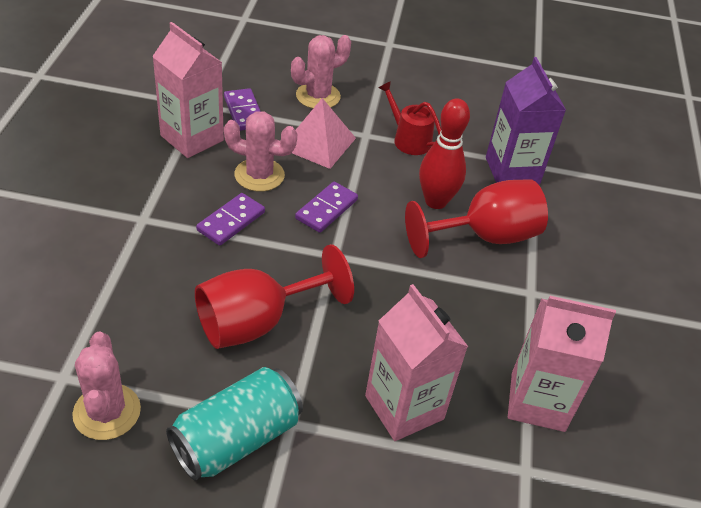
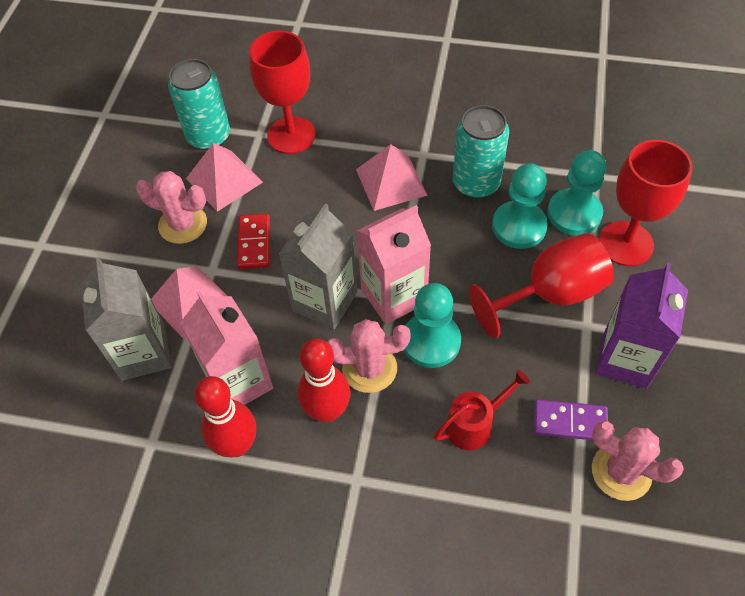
grey carton: none = 0 -> [81,258,171,381] [279,203,357,329] = 2
pink carton: [152,22,224,158] [365,284,468,441] [508,296,616,432] = 3 -> [180,291,273,405] [357,205,431,325] = 2
pink pyramid: [292,98,356,169] = 1 -> [151,266,227,340] [186,143,263,212] [356,144,428,211] = 3
purple domino: [196,193,265,246] [224,88,261,131] [295,182,358,233] = 3 -> [534,399,608,440] = 1
red bowling pin: [419,98,470,209] = 1 -> [194,376,256,458] [297,339,350,423] = 2
red domino: none = 0 -> [237,214,270,269] = 1
red goblet: [195,244,354,349] [405,179,548,258] = 2 -> [249,31,315,154] [469,233,614,339] [599,140,693,266] = 3
turquoise can: [166,367,303,481] = 1 -> [168,59,230,150] [453,105,509,198] = 2
turquoise pawn: none = 0 -> [404,283,461,368] [492,163,548,249] [547,150,607,236] = 3

